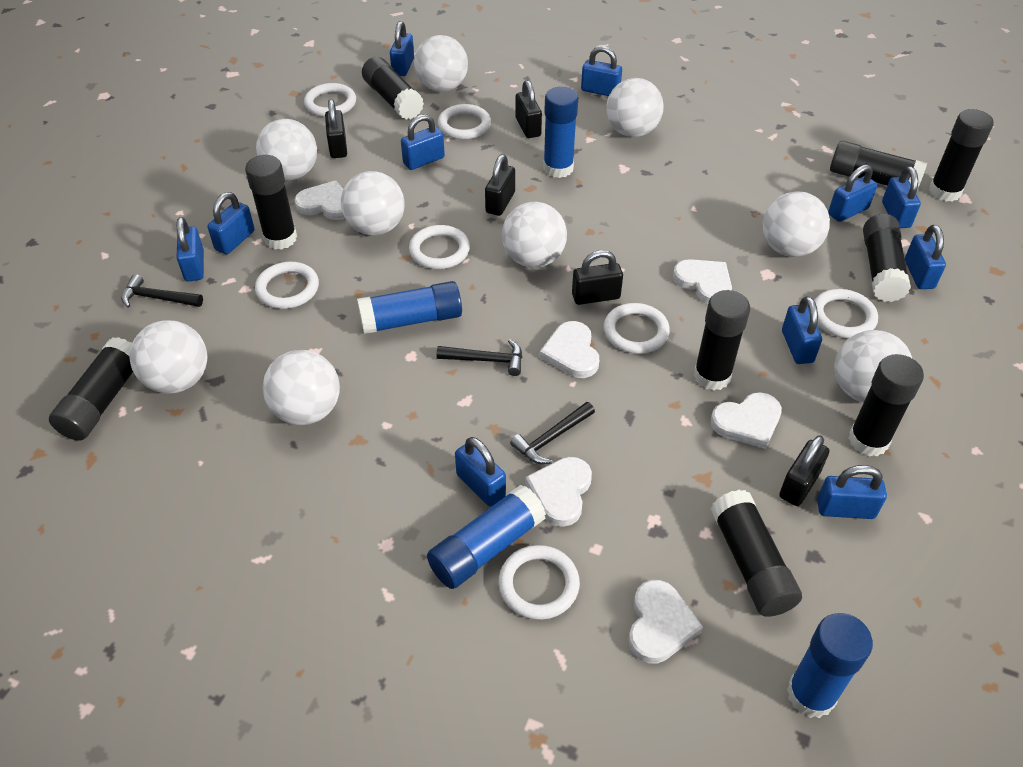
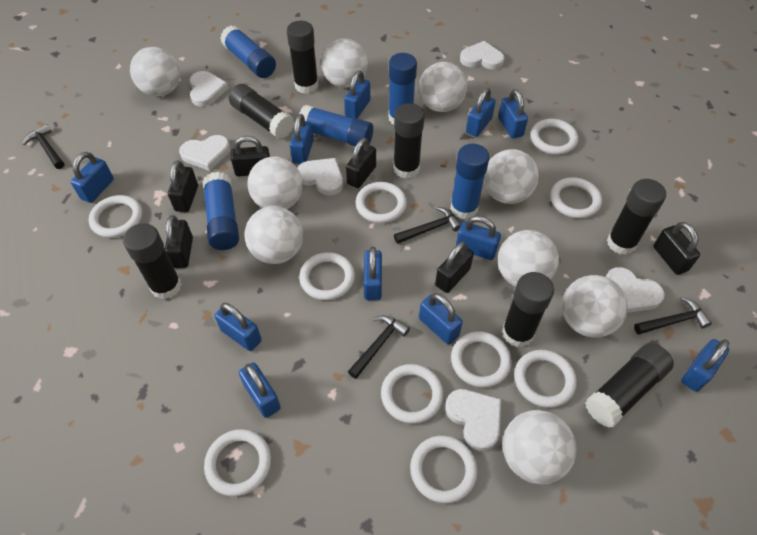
black glue stick: [49,337,133,441] [245,155,297,250] [362,57,424,119] [693,290,750,391] [710,490,802,617] [830,141,927,193] [849,354,924,457] [863,214,911,302] [929,109,994,202] = 9 -> [123,223,182,300] [229,84,295,139] [287,21,319,94] [393,103,425,179] [502,272,554,348] [585,343,674,428] [607,179,666,255] = 7
black hammer: [121,274,203,308] [437,340,522,376] [510,402,595,464] = 3 -> [23,124,64,169] [348,315,410,379] [394,207,461,244] [634,297,712,335] = 4
black padlock: [325,99,347,158] [485,154,515,216] [515,80,542,138] [572,250,623,305] [779,435,829,506] = 5 -> [165,215,193,268] [168,161,198,212] [231,136,270,176] [346,138,376,188] [435,242,474,293] [653,222,700,275] = 6
blue glue stick: [357,281,462,334] [427,485,546,589] [543,87,578,178] [787,613,873,718] = 4 -> [203,172,239,250] [220,25,276,78] [299,105,373,146] [388,53,417,124] [450,144,489,219] = 5
white ring: [255,262,319,309] [304,83,356,117] [409,225,470,269] [438,104,491,140] [498,545,580,620] [604,303,670,354] [814,289,878,338] = 7 -> [89,195,142,238] [204,429,271,496] [299,252,355,300] [356,182,407,223] [381,364,443,424] [410,436,477,503] [451,331,512,388] [514,350,577,408] [530,119,578,155] [550,177,602,218] = 10

